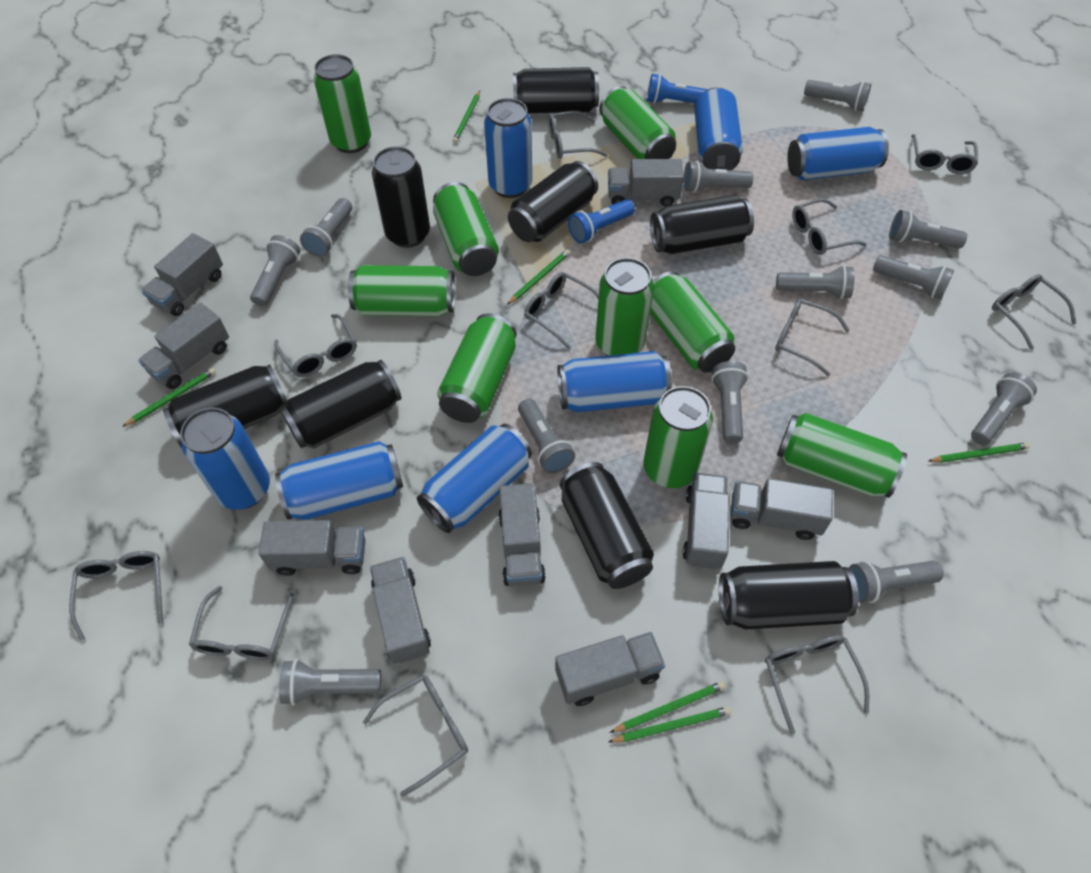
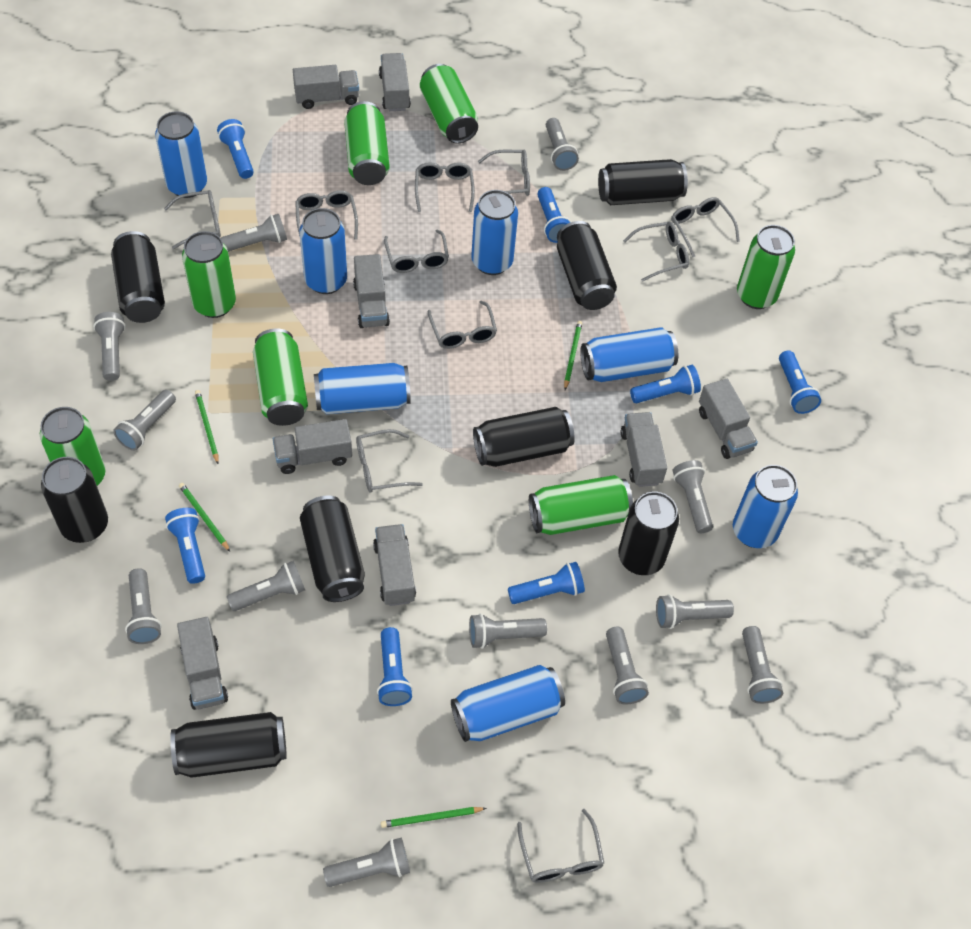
blue flashlight: [568,199,635,243] [647,74,708,104] = 2 -> [165,508,205,584] [217,119,254,179] [377,627,413,706] [508,562,585,604] [537,187,571,243] [630,365,701,403] [779,350,821,414] = 7
green can: [314,54,371,153] [348,265,455,316] [433,182,499,276] [437,313,517,423] [595,258,654,356] [599,86,676,159] [643,386,713,488] [650,271,735,373] [777,413,907,498] = 9 -> [40,407,106,486] [182,231,236,318] [253,329,308,426] [344,101,390,185] [420,64,478,144] [529,475,633,535] [737,225,795,309] = 7
green pencil: [122,368,216,427] [452,91,480,143] [507,249,570,305] [608,706,731,743] [610,681,725,733] [928,442,1030,463] = 6 -> [179,483,230,552] [195,390,219,464] [381,807,486,828] [564,321,582,390] = 4
grey glasses: [69,551,163,641] [189,586,294,660] [274,314,357,377] [363,675,468,797] [524,272,599,349] [548,111,608,159] [765,635,869,734] [775,298,850,376] [792,198,867,255] [911,134,978,174] [992,274,1076,350] = 11 -> [164,190,221,249] [295,190,358,240] [356,429,423,492] [384,230,449,273] [415,162,475,212] [428,300,497,349] [478,150,530,196] [517,809,604,883] [623,222,689,282] [671,197,740,257] = 10
grey truck: [138,303,229,389] [142,233,223,316] [258,520,366,576] [370,557,431,664] [498,483,546,587] [555,632,665,706] [608,159,684,206] [682,473,730,570] [730,478,833,540] = 9 -> [177,617,228,710] [273,419,352,474] [293,65,359,109] [353,254,390,328] [373,524,416,606] [379,53,411,111] [621,412,667,487] [699,379,758,459] = 8

